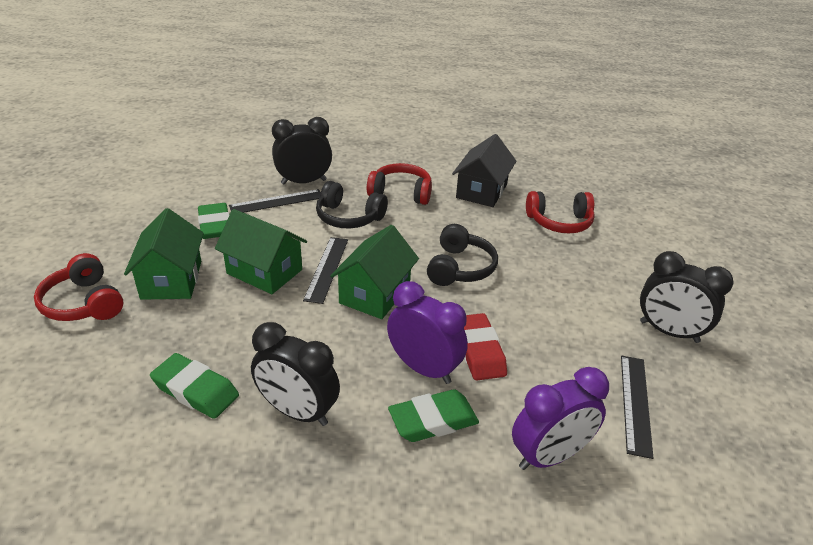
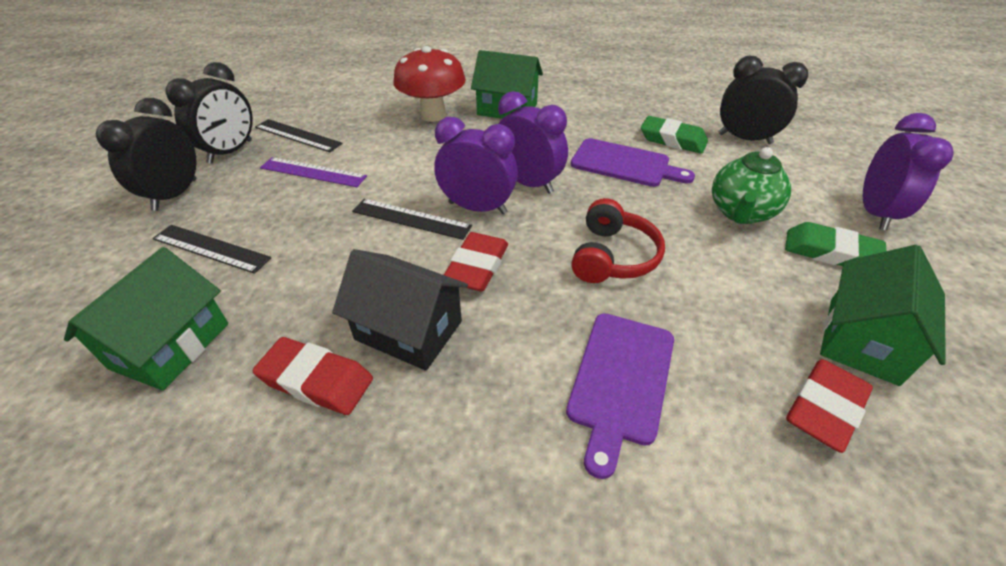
black headphones: [316,181,388,228] [427,224,498,286] = 2 -> none = 0
green eraser: [150,353,239,419] [198,203,229,239] [388,389,479,442] = 3 -> [641,116,708,154] [785,222,887,266] = 2
green teapot: none = 0 -> [712,147,791,224] = 1
purple clock: [387,281,468,384] [512,367,609,470] = 2 -> [434,117,518,214] [498,91,568,194] [863,113,953,230] = 3
purple cutting board: none = 0 -> [566,313,674,479] [571,138,695,187] = 2
purple ruler: none = 0 -> [260,157,367,187] = 1
red eraser: [464,313,507,381] = 1 -> [252,337,373,415] [444,232,508,291] [786,359,873,453] = 3
red headphones: [34,253,124,321] [367,163,432,205] [526,191,595,233] = 3 -> [571,198,665,283] = 1
red mushroom: none = 0 -> [393,46,466,122] = 1

